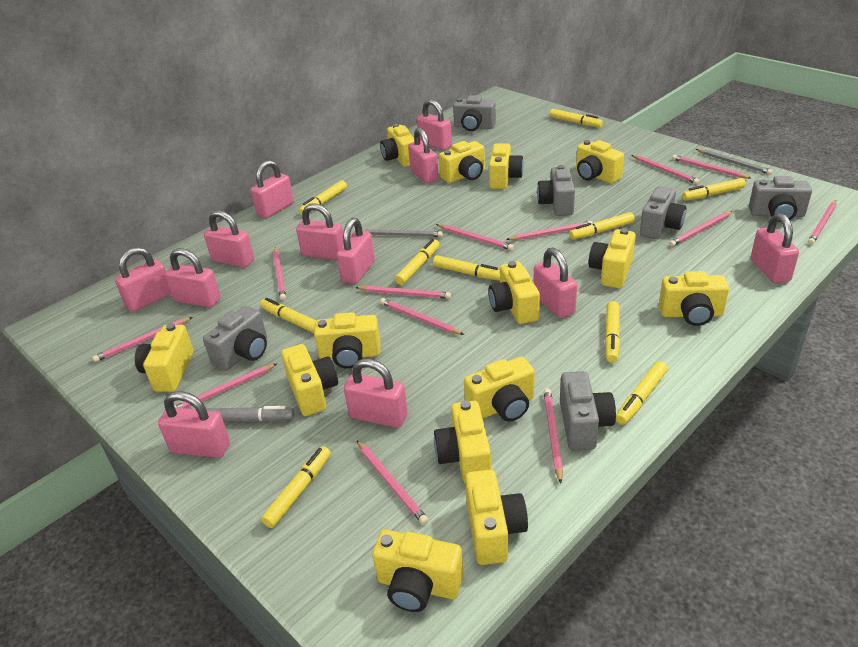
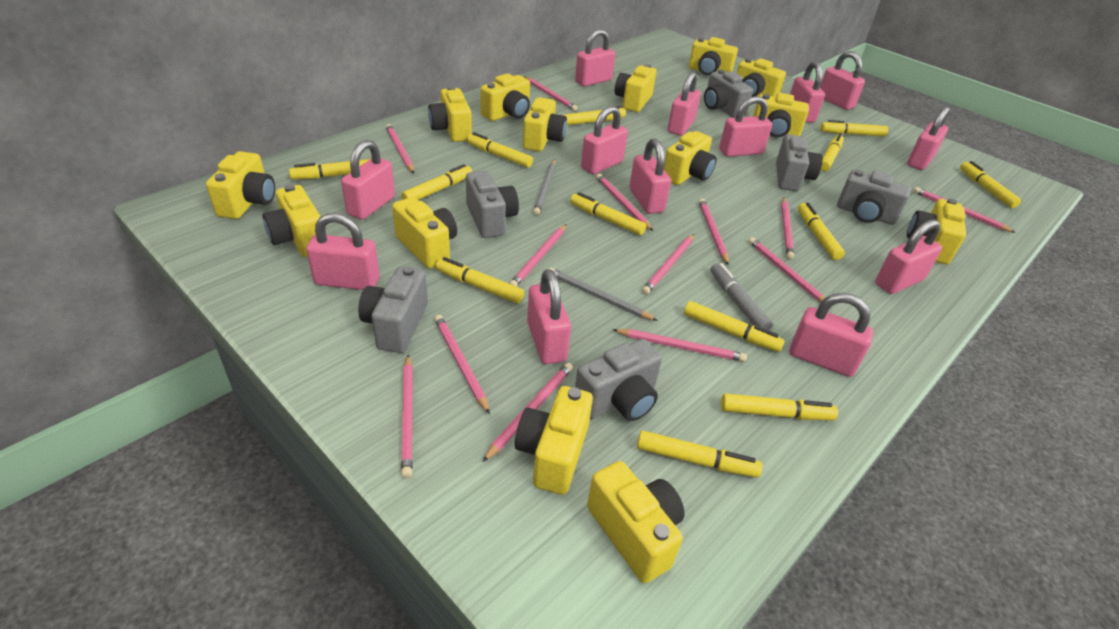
pink padlock: [115,247,171,312] [158,391,230,458] [165,248,221,307] [204,210,254,268] [251,160,294,218] [296,203,344,260] [337,218,375,284] [344,359,408,428] [408,127,439,184] [417,99,452,150] [533,248,577,318] [751,213,799,284] = 12 -> [306,213,379,290] [341,140,395,220] [527,269,571,364] [575,29,615,86] [581,106,628,174] [629,138,671,214] [668,71,701,136] [719,96,772,157] [789,293,873,377] [790,61,825,122] [820,51,865,110] [875,219,942,294] [907,106,950,170] = 13
yellow marker: [260,298,316,333] [261,446,331,528] [299,180,347,215] [395,239,439,285] [433,255,500,281] [550,109,603,127] [569,212,635,240] [605,301,620,363] [616,361,668,425] [682,178,746,201] = 10 -> [289,159,370,180] [401,164,472,200] [435,257,524,303] [467,132,533,168] [563,106,626,125] [570,192,646,235] [637,431,763,478] [684,301,784,352] [721,393,838,420] [798,203,845,260] [820,120,888,137] [821,133,844,171] [960,161,1021,208] = 13

